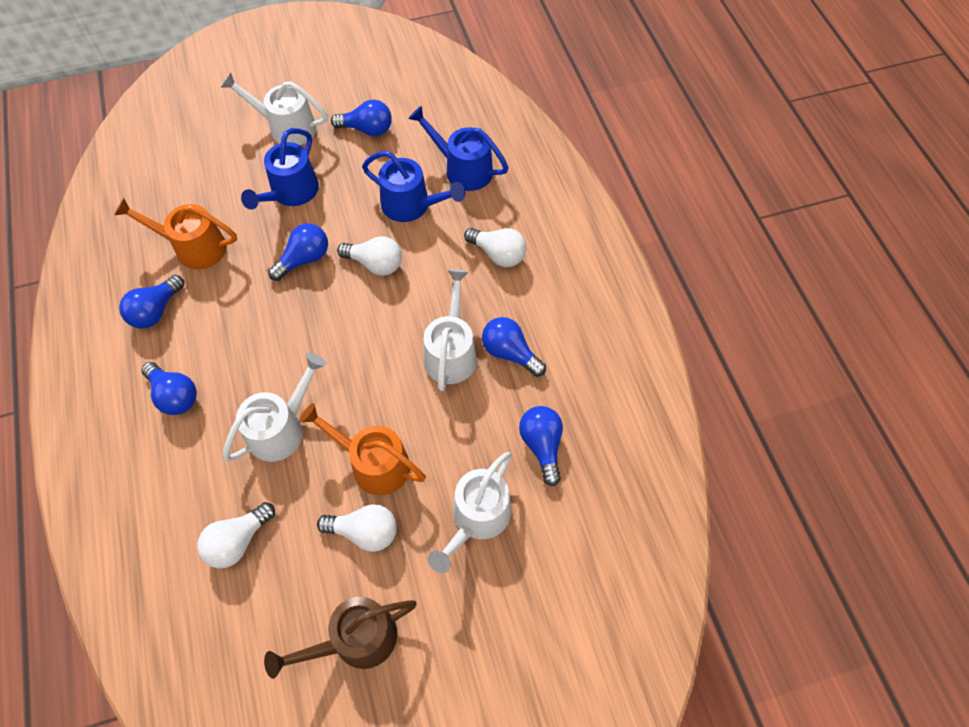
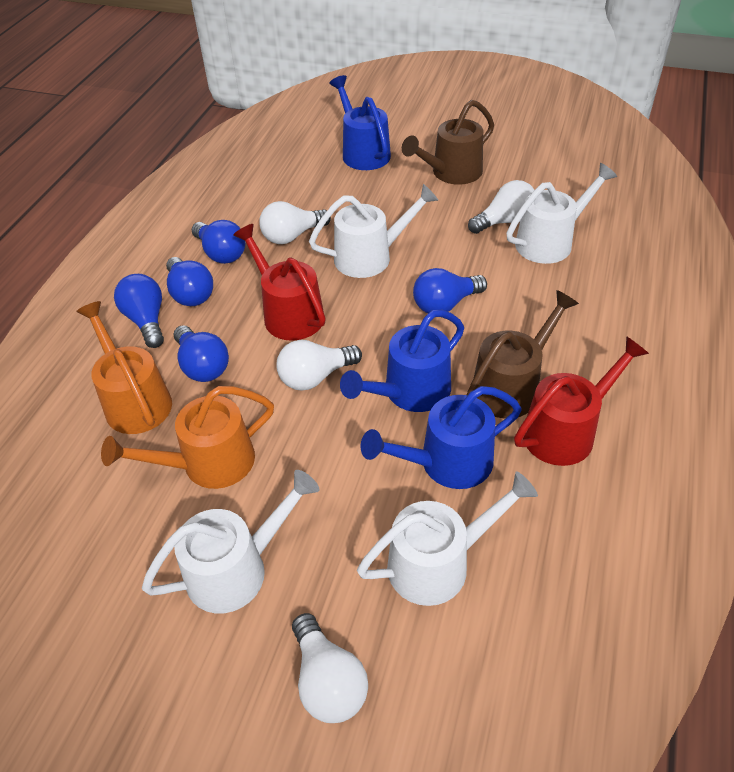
blue light bulb: [119,275,184,329] [141,362,197,415] [268,223,328,281] [331,100,392,136] [482,317,546,377] [519,406,563,486] = 6 -> [114,274,164,348] [166,257,213,306] [174,325,229,382] [192,220,246,264] [413,268,487,313] = 5
brown watering can: [264,597,417,679] = 1 -> [402,100,494,185] [466,290,579,419] = 2
red watering can: none = 0 -> [233,224,326,341] [514,336,649,466] = 2

